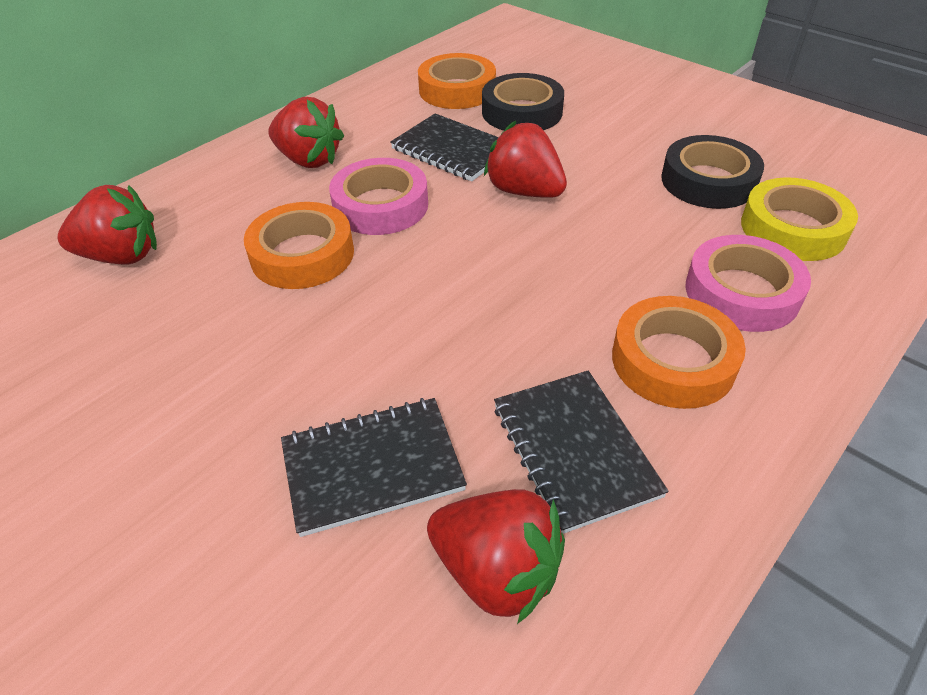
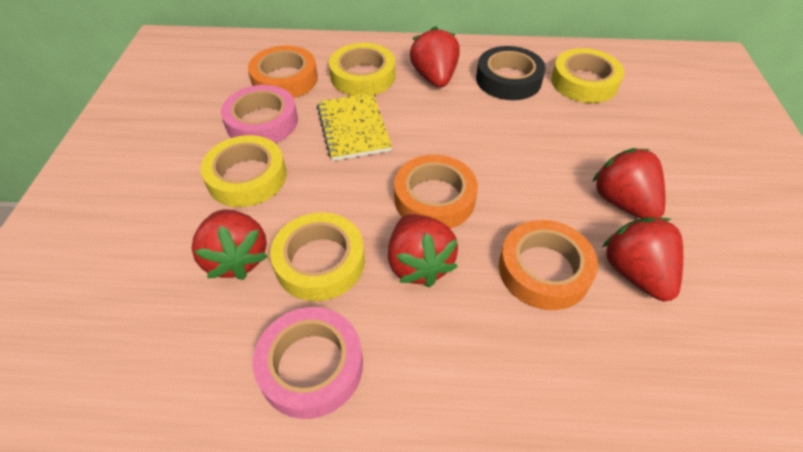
black notebook: [281,398,467,537] [390,113,499,182] [494,371,669,534] = 3 -> none = 0
black tape: [482,73,564,130] [661,135,764,209] = 2 -> [476,46,546,100] = 1
red strawberry: [58,185,157,265] [268,97,344,168] [427,489,565,624] [484,121,567,198] = 4 -> [192,209,268,280] [388,214,458,288] [410,26,460,88] [592,148,665,218] [602,217,683,301] = 5
yellow notebook: none = 0 -> [317,93,392,161] = 1
yellow tape: [741,177,858,261] = 1 -> [200,135,287,207] [270,212,365,301] [329,43,395,96] [551,48,624,103] = 4

